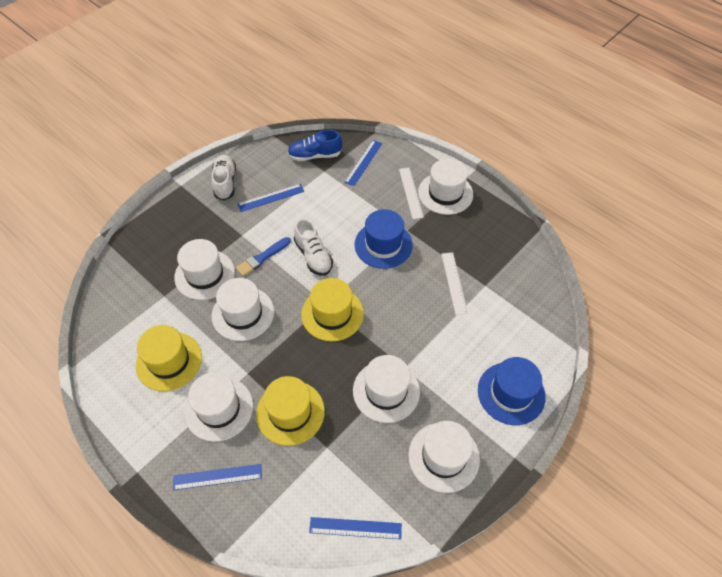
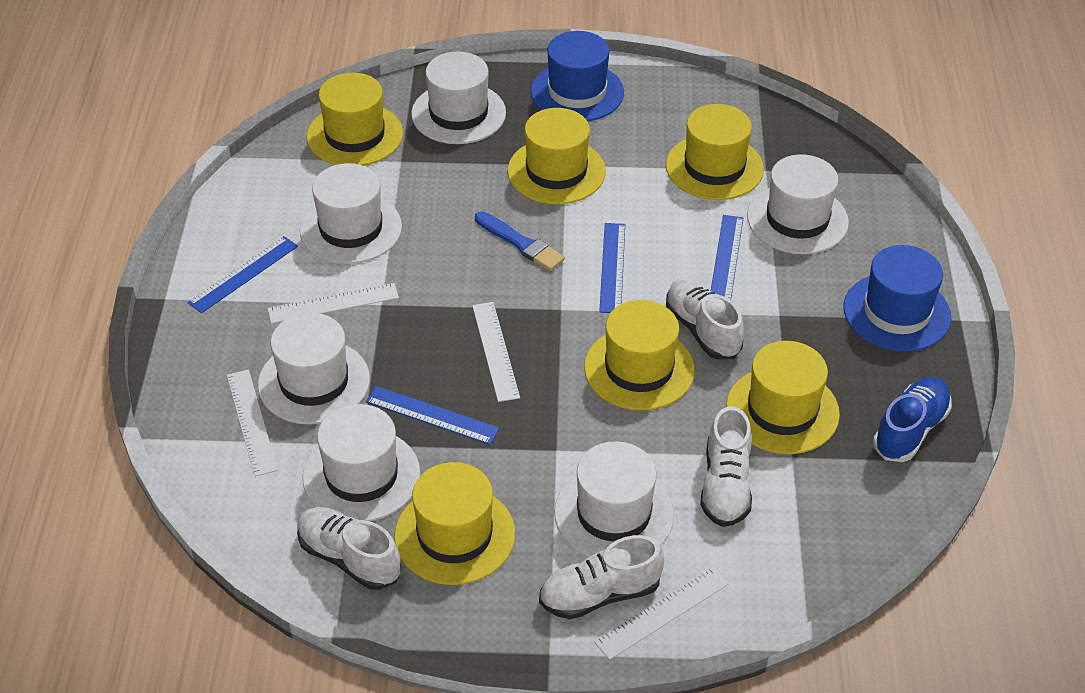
white ruler: [399,168,424,219] [441,252,468,315] = 2 -> [227,370,278,477] [268,283,399,324] [472,302,520,402] [594,567,729,660] = 4
white shoe: [211,155,236,200] [294,218,333,276] = 2 -> [297,507,401,590] [539,535,664,619] [666,278,744,359] [700,406,752,527] = 4
yellow hat: [136,325,202,391] [256,376,325,446] [301,278,364,342] = 3 -> [307,73,403,166] [394,462,515,585] [508,108,606,204] [584,300,695,411] [666,104,764,200] [726,341,840,454] = 6

